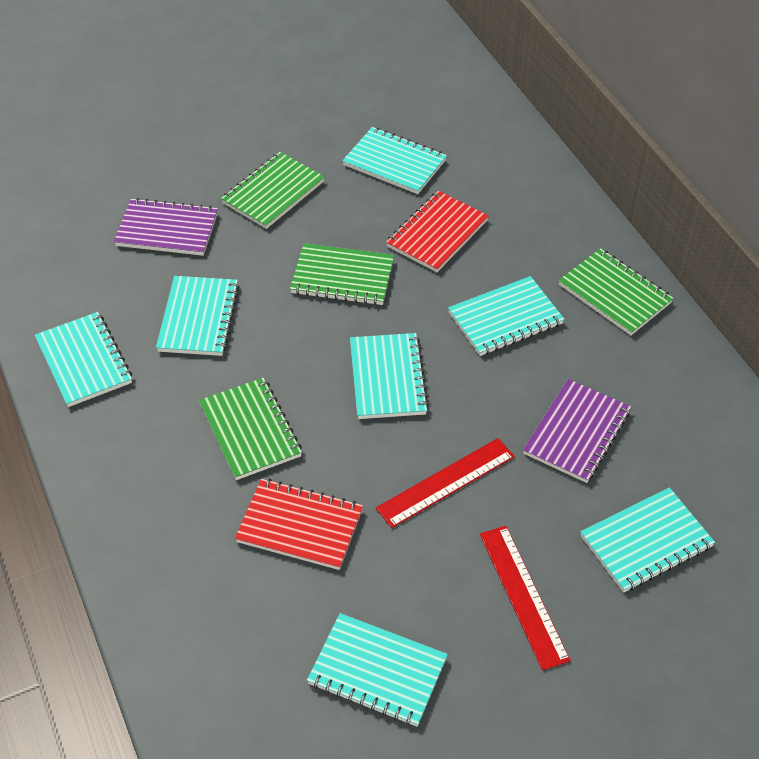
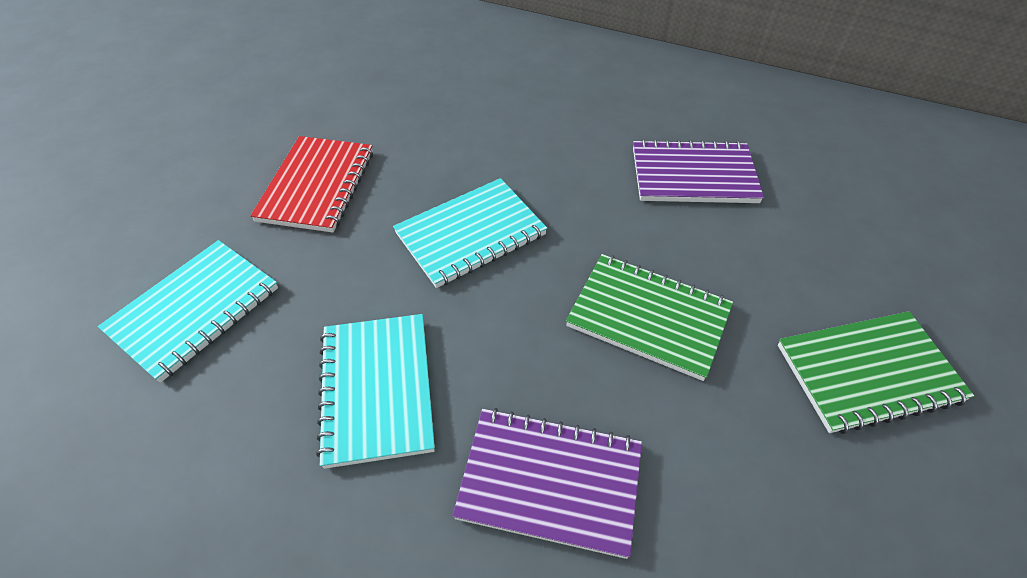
green notebook: [199,378,302,480] [221,152,325,229] [290,243,394,305] [559,248,674,335] = 4 -> [566,254,733,381] [778,311,974,434] = 2
red notebook: [235,479,363,570] [386,191,489,272] = 2 -> [250,136,373,233] = 1
red ruler: [376,438,515,528] [480,526,570,670] = 2 -> none = 0
turquoise notebook: [35,312,132,407] [156,276,239,356] [307,613,448,727] [342,127,447,194] [350,333,429,419] [448,276,564,356] [581,487,715,593] = 7 -> [98,240,278,383] [316,314,435,469] [393,178,547,288] = 3

